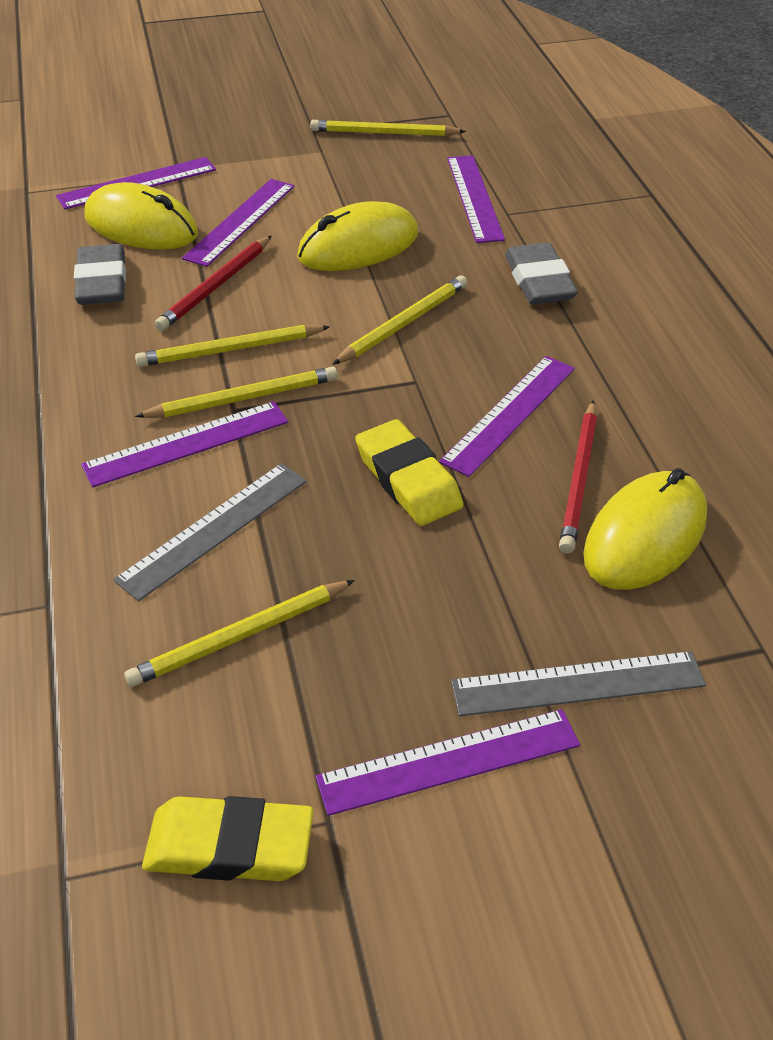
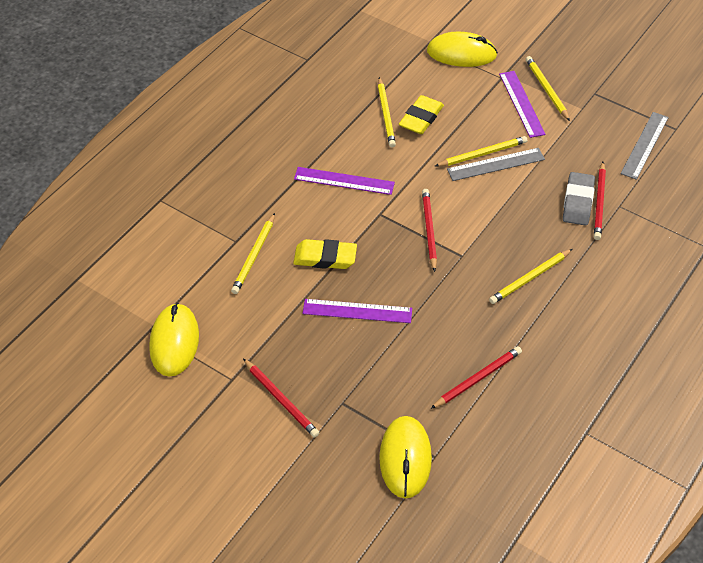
grey eraser: [74,244,126,305] [505,243,578,304] = 2 -> [563,172,595,226] = 1
purple ruler: [56,157,216,210] [81,401,288,488] [182,179,294,267] [316,709,580,816] [439,356,575,477] [447,155,505,243] = 6 -> [294,167,395,195] [303,299,412,323] [499,71,546,138] = 3
red pencil: [155,236,272,331] [559,400,597,553] = 2 -> [243,359,319,438] [422,189,437,272] [431,346,522,409] [594,162,606,240] = 4

